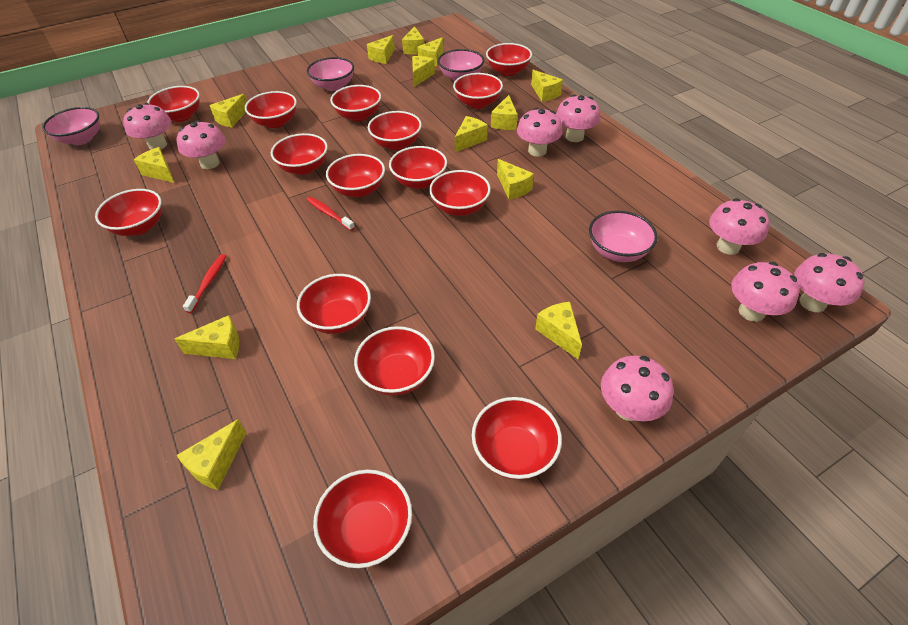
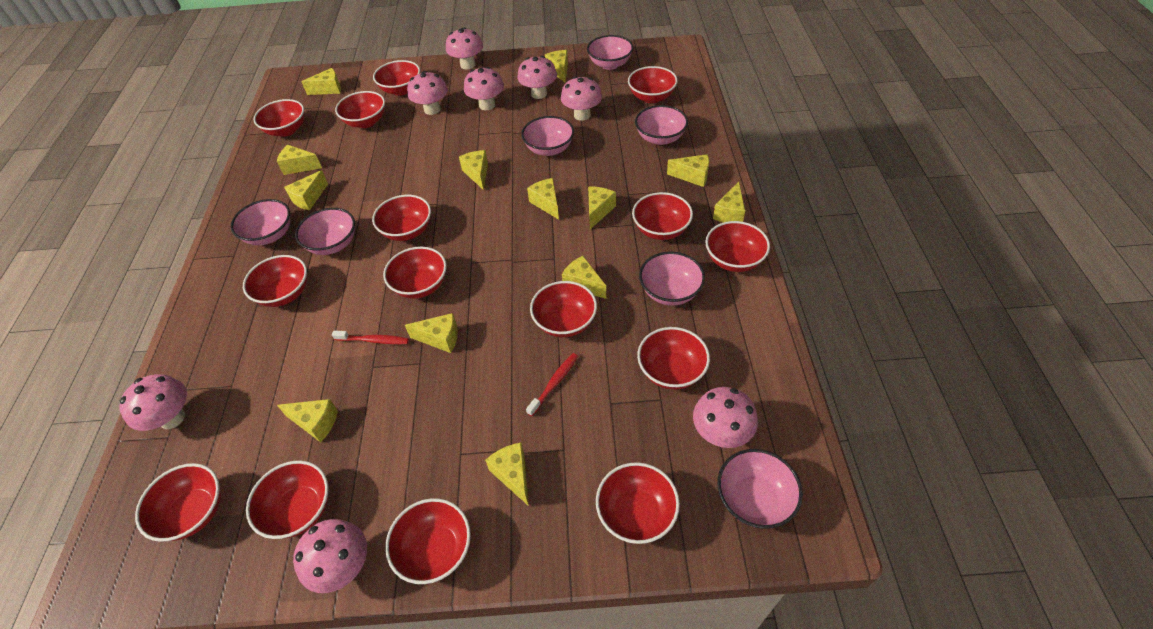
pink bowl: [42,107,100,145] [307,57,354,91] [438,49,484,81] [589,211,658,262] = 4 -> [231,199,290,245] [295,208,355,255] [521,116,574,156] [587,35,633,70] [635,105,688,145] [639,252,705,306] [717,449,803,529] = 7

